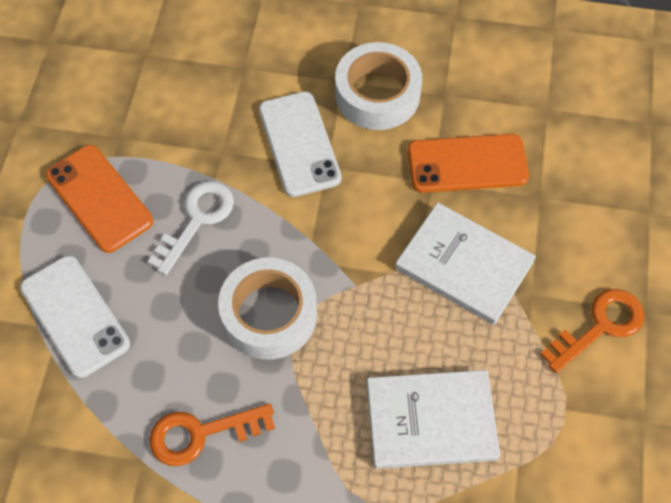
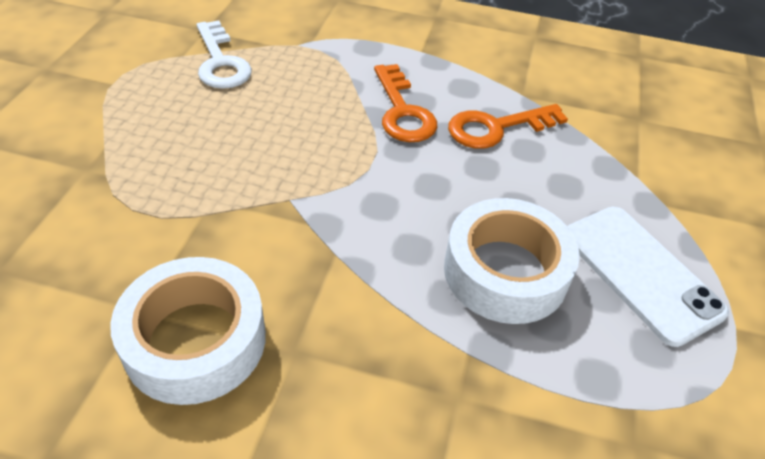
orange phone: [46,145,153,253] [408,134,529,193] = 2 -> none = 0
white book: [367,370,500,469] [395,202,536,325] = 2 -> none = 0
white phone: [20,255,130,378] [259,91,342,197] = 2 -> [567,207,729,347] = 1

